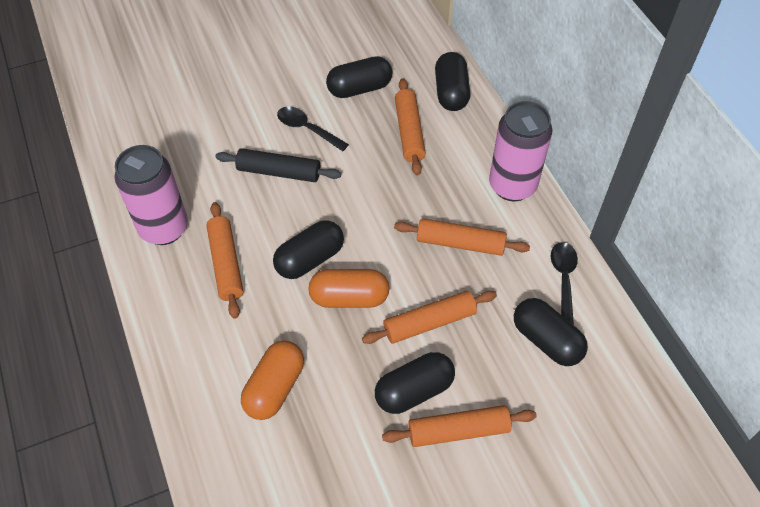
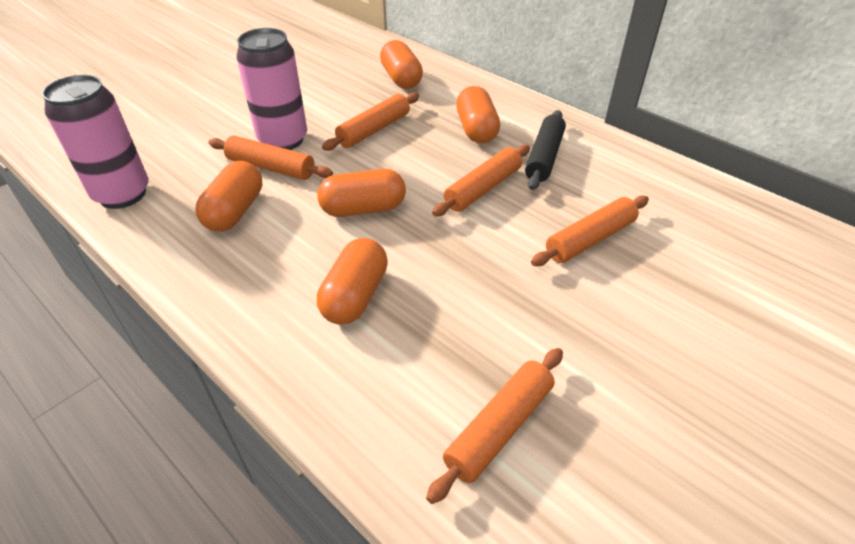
black capsule: [273,220,344,279] [326,56,392,98] [375,352,455,414] [435,52,470,111] [514,298,588,366] = 5 -> none = 0
black spoon: [277,107,349,151] [551,242,578,325] = 2 -> none = 0
orange capsule: [241,340,304,420] [308,269,389,308] = 2 -> [195,161,262,232] [317,169,406,217] [317,238,388,325] [380,40,423,89] [456,86,500,143] = 5

